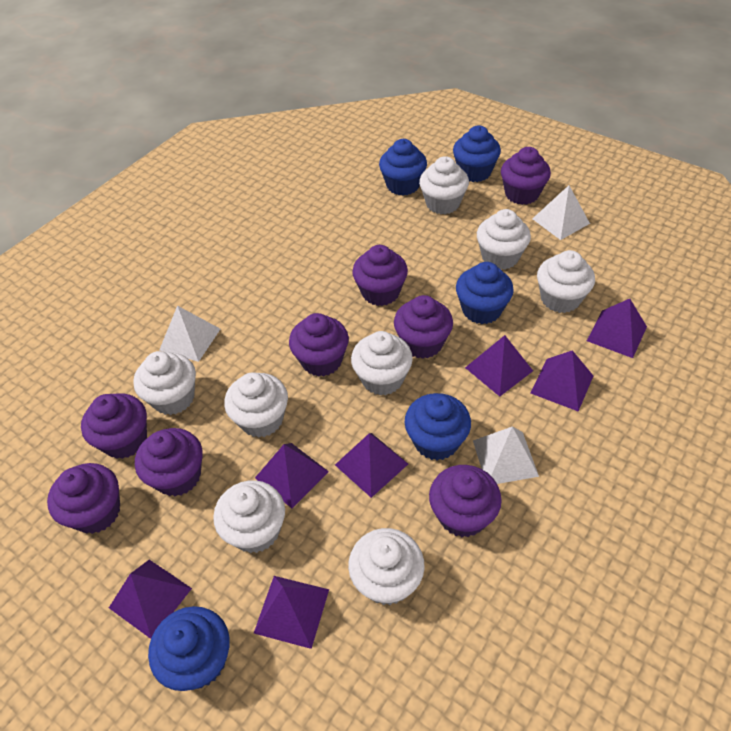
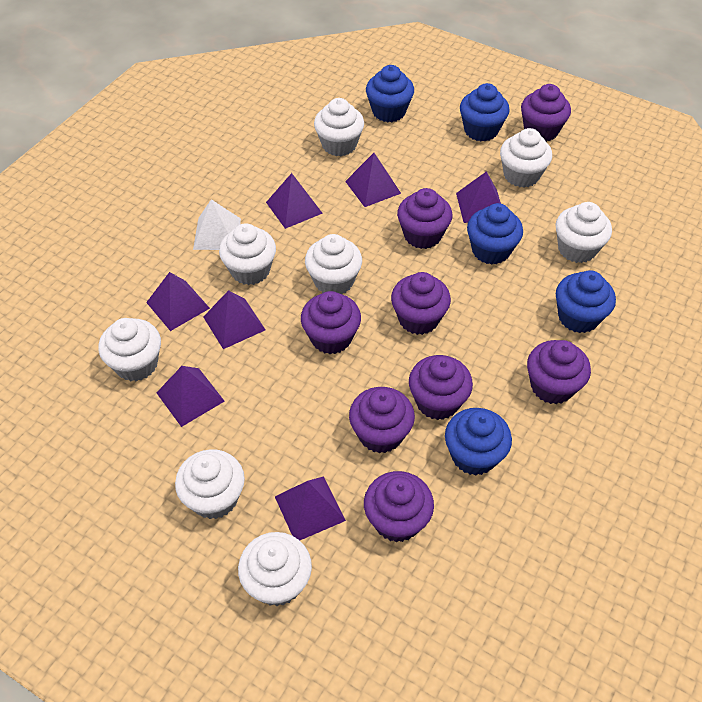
white pyramid: [159,306,220,362] [473,427,539,484] [532,185,590,240] = 3 -> [193,199,241,250] = 1

